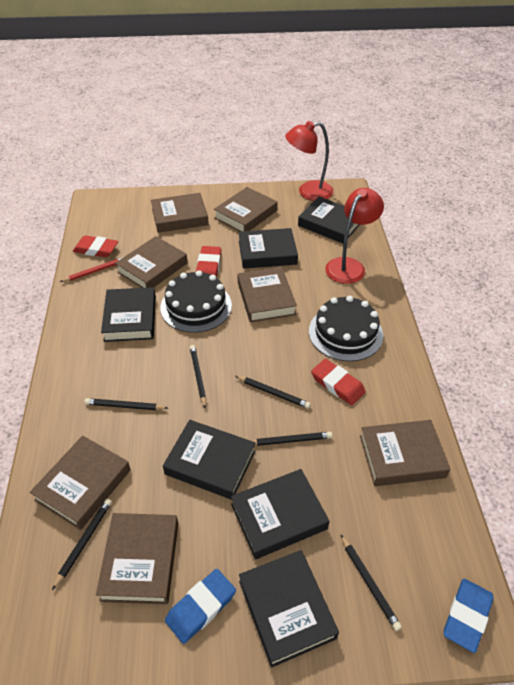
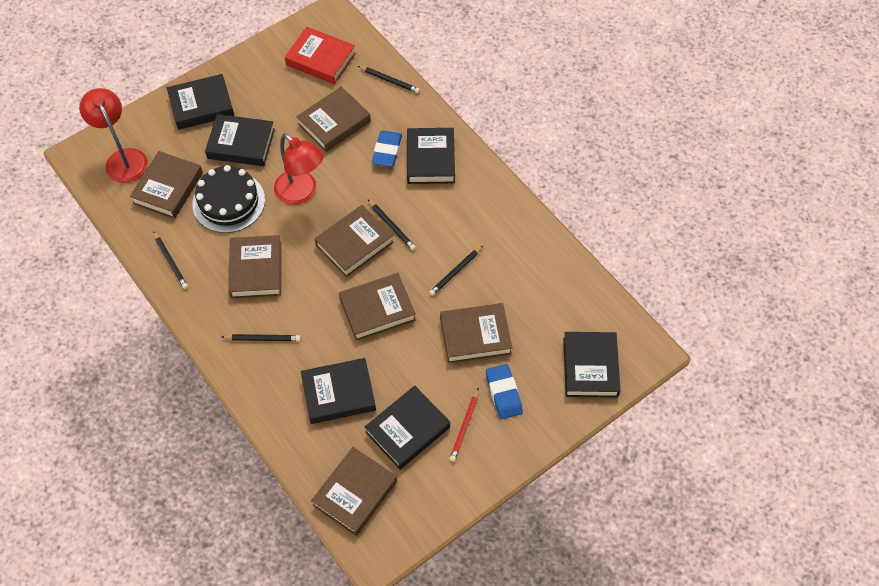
black cake: [160,270,232,333] [309,296,383,361] = 2 -> [192,165,265,233] = 1
black pencil: [52,499,112,590] [84,398,168,410] [190,345,206,409] [235,376,311,409] [252,432,332,446] [340,534,402,631] = 6 -> [153,231,188,289] [222,334,301,341] [358,66,420,93] [368,200,416,251] [429,246,483,296] = 5
red book: none = 0 -> [285,27,356,84] = 1
red eraser: [73,235,118,257] [196,246,221,278] [311,359,366,405] = 3 -> none = 0

